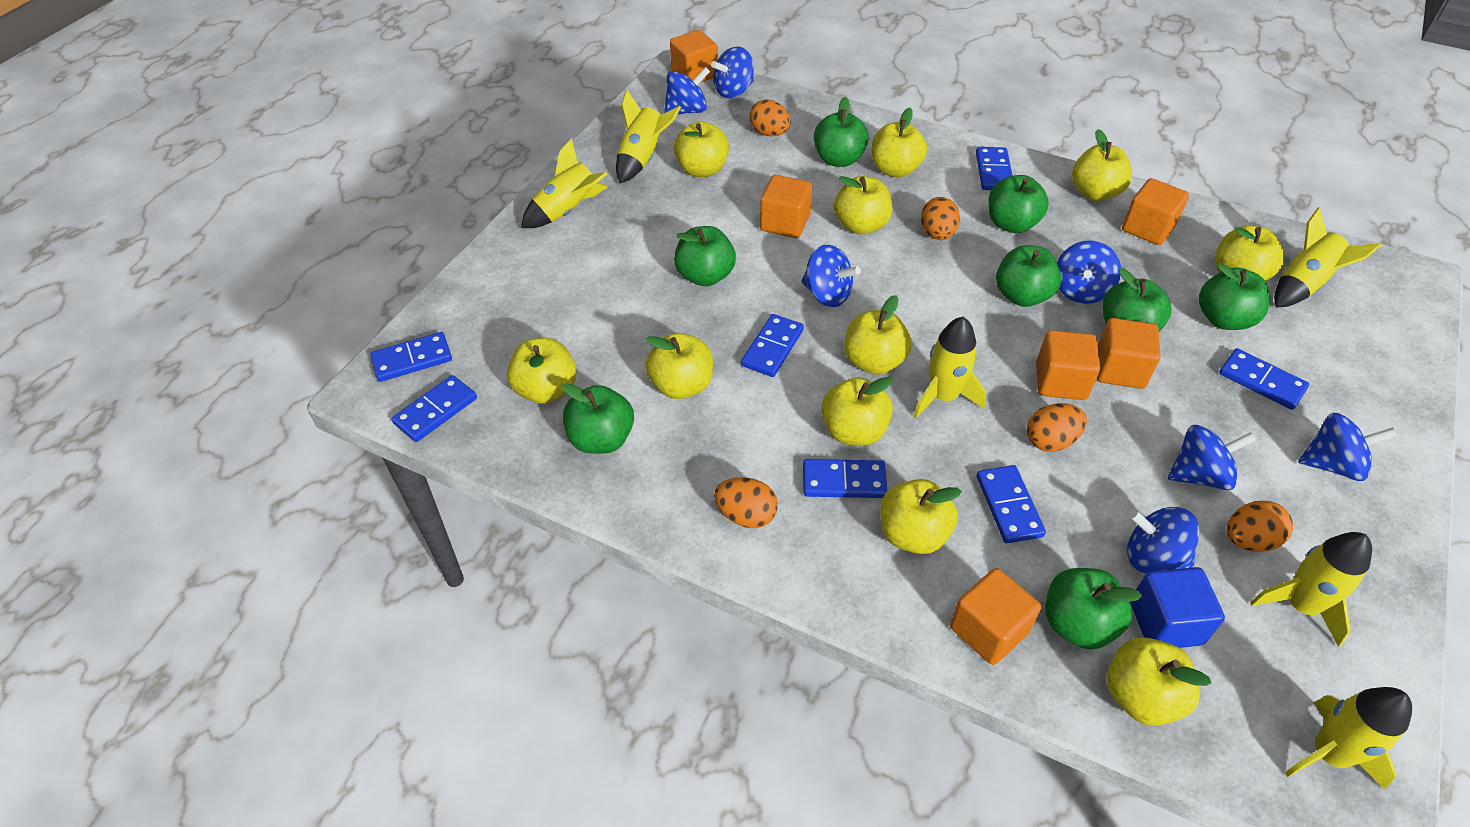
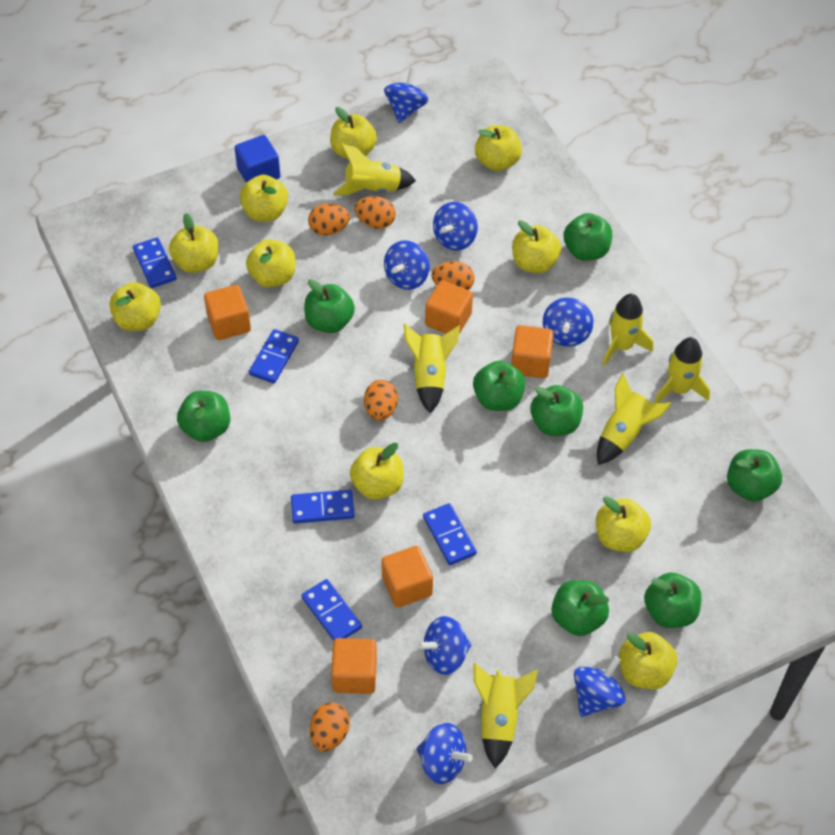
blue domino: [370,332,452,382] [391,375,477,442] [741,314,804,377] [803,459,887,498] [976,147,1013,190] [976,465,1046,543] [1219,348,1309,410] = 7 -> [133,237,177,288] [249,329,299,384] [291,490,355,524] [301,579,362,641] [423,503,477,565] = 5
orange cube: [670,30,718,82] [760,175,812,238] [950,568,1041,665] [1036,330,1100,400] [1097,318,1160,389] [1122,178,1189,245] = 6 -> [204,285,251,340] [331,638,377,694] [381,546,433,608] [425,280,473,334] [511,325,554,378] = 5
yellow apple: [507,338,576,404] [645,333,713,399] [674,121,729,177] [821,377,893,446] [834,176,892,235] [844,295,912,375] [872,108,927,178] [880,479,962,554] [1072,129,1132,201] [1107,637,1211,726] [1215,226,1284,281] = 11 -> [109,282,161,331] [169,213,218,273] [240,175,288,222] [246,239,295,288] [330,107,377,159] [350,443,404,500] [475,125,522,171] [512,220,561,273] [596,496,651,552] [619,632,677,690] = 10

